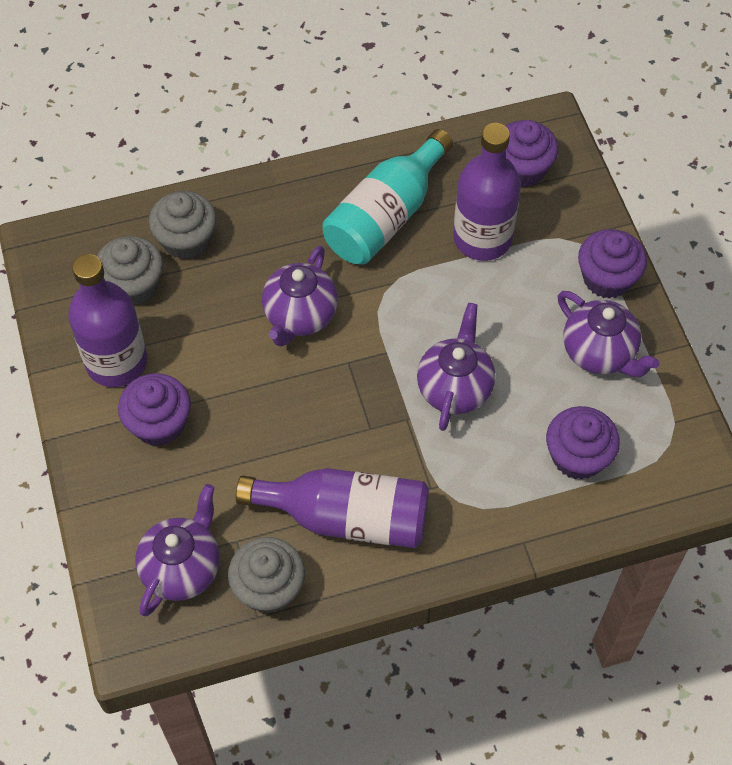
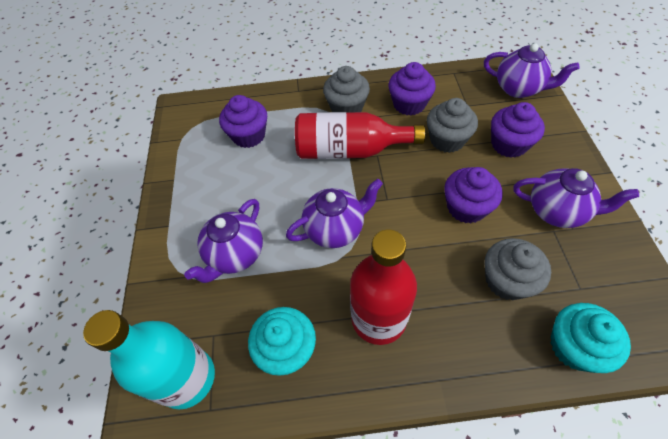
purple bottle: [68,254,147,387] [236,468,429,548] [453,123,521,261] = 3 -> none = 0
red bottle: none = 0 -> [295,112,425,159] [350,230,417,345] = 2
turquoise cupcake: none = 0 -> [248,307,316,376] [550,303,631,373] = 2

